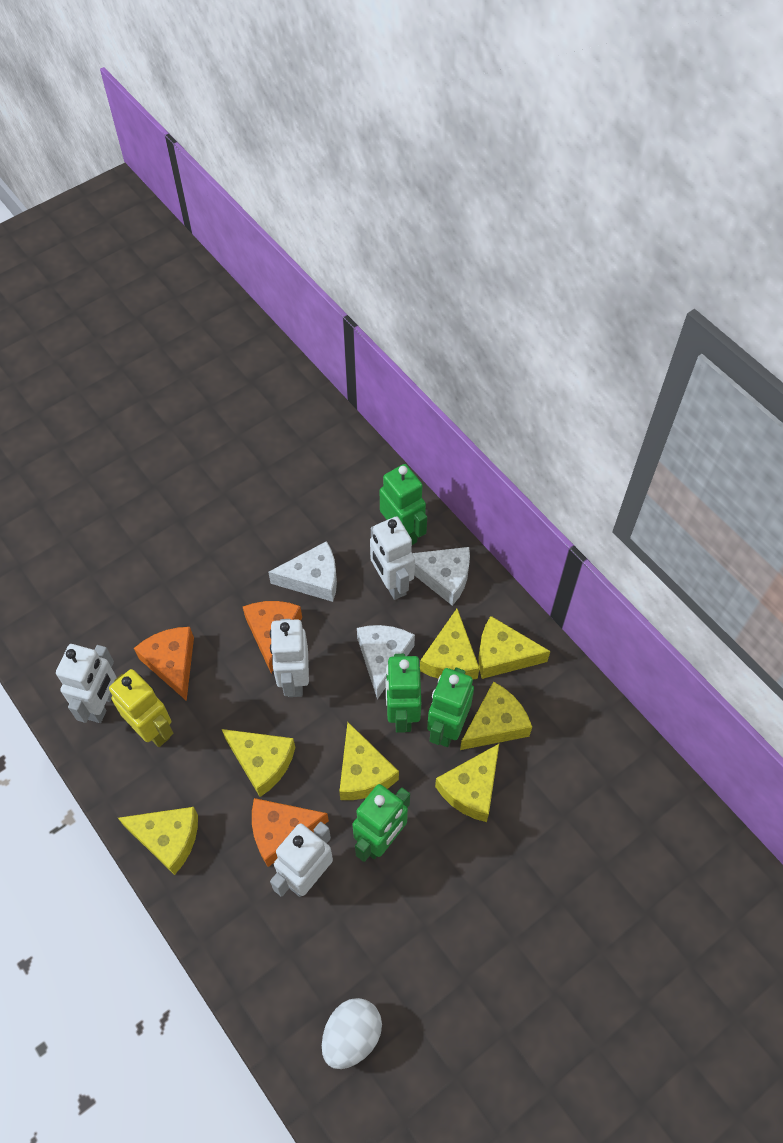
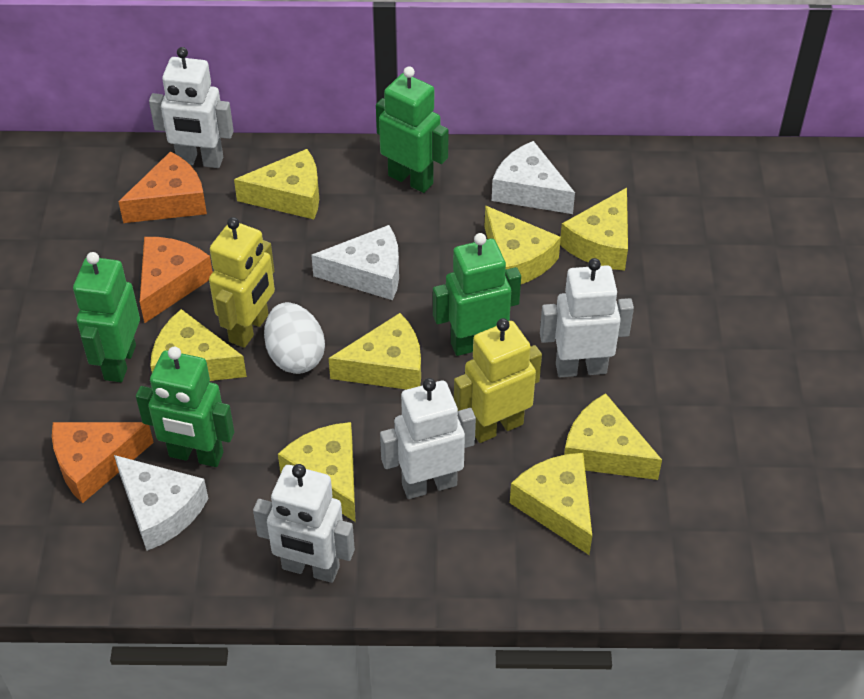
yellow cheese: [118,807,198,875] [222,729,295,797] [339,722,399,800] [420,609,480,680] [435,744,499,822] [460,682,532,750] [478,616,551,679] = 7 -> [150,309,247,381] [234,149,319,219] [278,422,355,522] [329,313,421,390] [485,206,561,284] [510,453,592,555] [560,188,628,271] [564,393,662,480] = 8
yellow robot: [109,669,173,747] = 1 -> [209,217,275,348] [454,318,542,443] = 2

